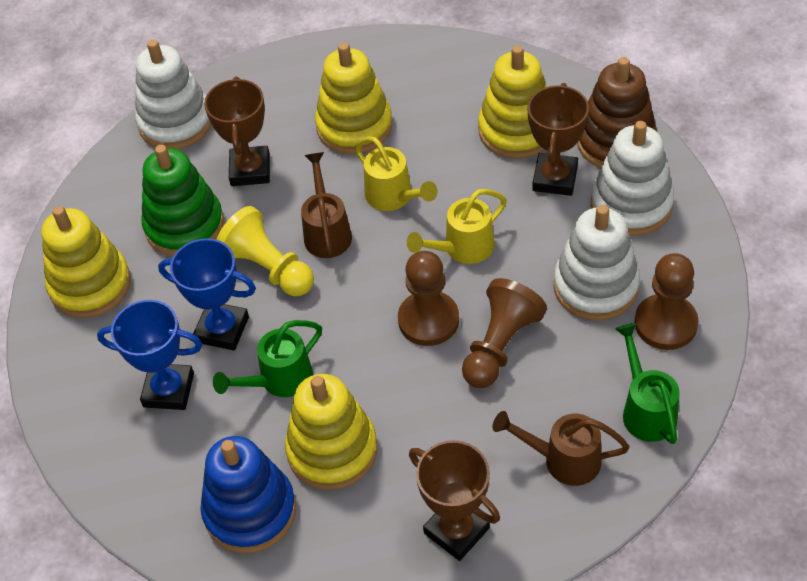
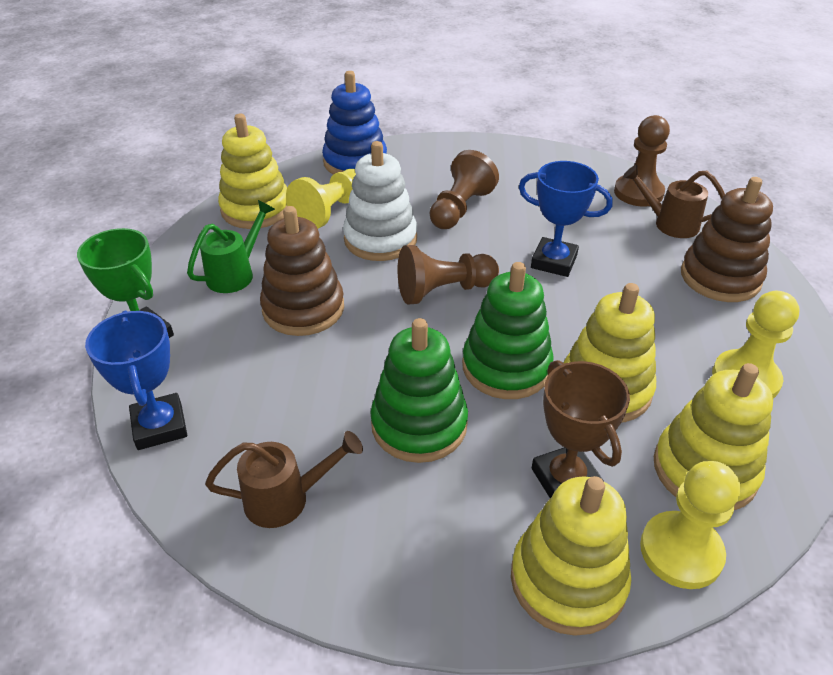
brown stacking toy: [577,57,657,168] = 1 -> [260,206,344,336] [681,177,773,302] = 2
brown trophy: [204,77,270,186] [409,440,500,561] [528,83,589,196] = 3 -> [532,360,630,498] = 1
green stacking toy: [141,145,224,256] = 1 -> [370,318,468,463] [462,262,554,399] = 2
green trophy: none = 0 -> [77,228,174,338] = 1
green watering can: [213,320,322,397] [615,323,680,444] = 2 -> [187,200,275,293] = 1
white stacking toy: [135,39,211,149] [553,205,640,321] [591,121,674,236] = 3 -> [343,141,417,261] = 1
yellow pawn: [216,206,314,296] = 1 -> [286,169,356,229] [640,461,740,589] [712,291,800,398] = 3
yellow watering can: [355,136,438,211] [407,189,507,264] = 2 -> none = 0

